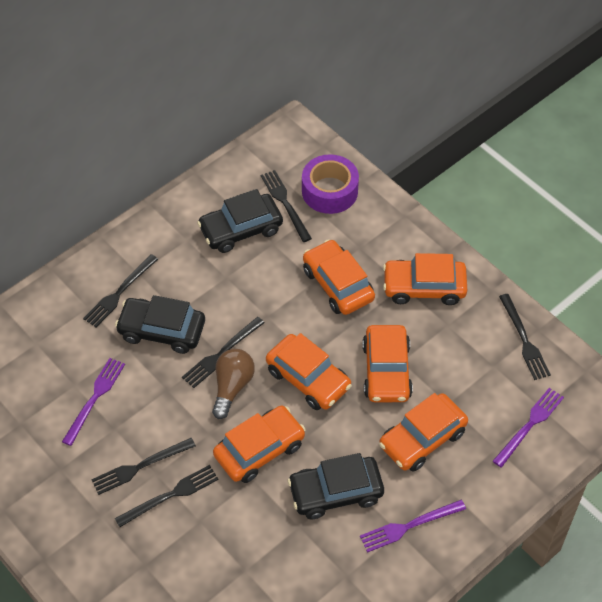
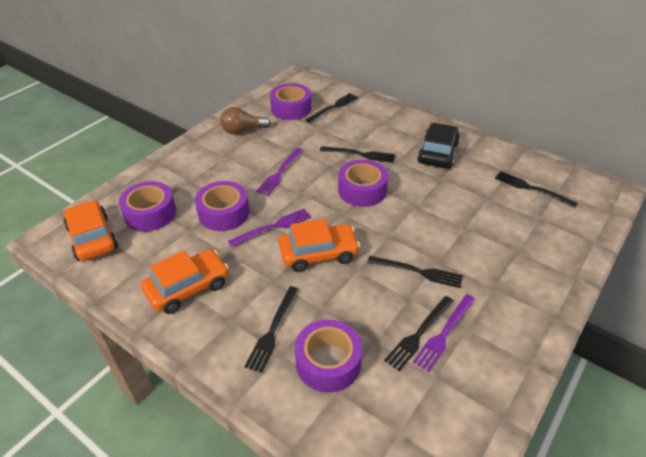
black car: [115,295,205,354] [197,189,283,253] [288,453,384,519] = 3 -> [417,123,460,169] = 1
orange car: [213,406,306,483] [266,333,352,410] [303,239,375,315] [362,325,413,402] [379,393,468,472] [383,253,467,305] = 6 -> [64,200,118,261] [141,249,229,314] [279,219,360,272] = 3
purple tape: [302,154,359,214] = 1 -> [119,181,176,232] [195,181,249,231] [270,83,311,120] [295,319,362,393] [338,160,388,207] = 5

